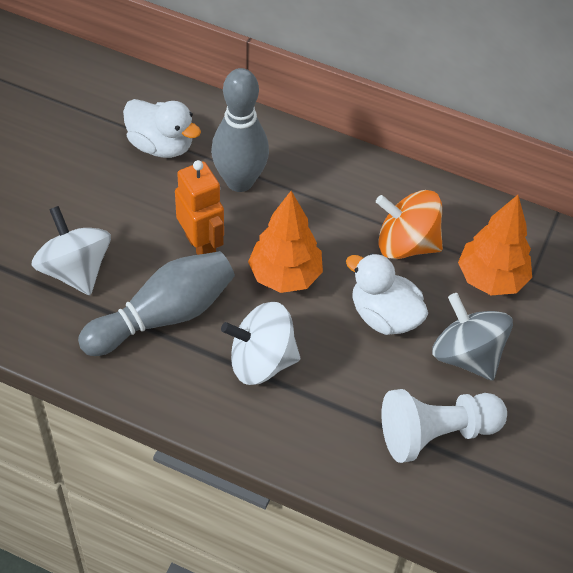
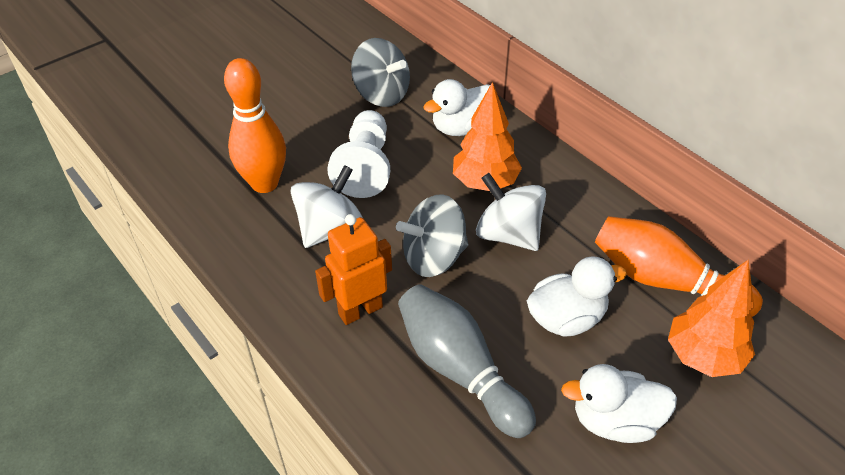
grey bowling pin: [78,251,235,356] [211,68,269,192] = 2 -> [398,284,536,438] = 1
grey spinning top: [432,293,513,381] = 1 -> [351,38,410,107] [396,194,468,277] = 2
orange bowling pin: none = 0 -> [224,58,286,193] [595,216,763,317] = 2
orange spinning top: [376,190,443,259] = 1 -> none = 0
white duck: [123,99,201,158] [346,253,428,335] = 2 -> [424,79,490,136] [527,256,627,336] [561,364,677,443] = 3

